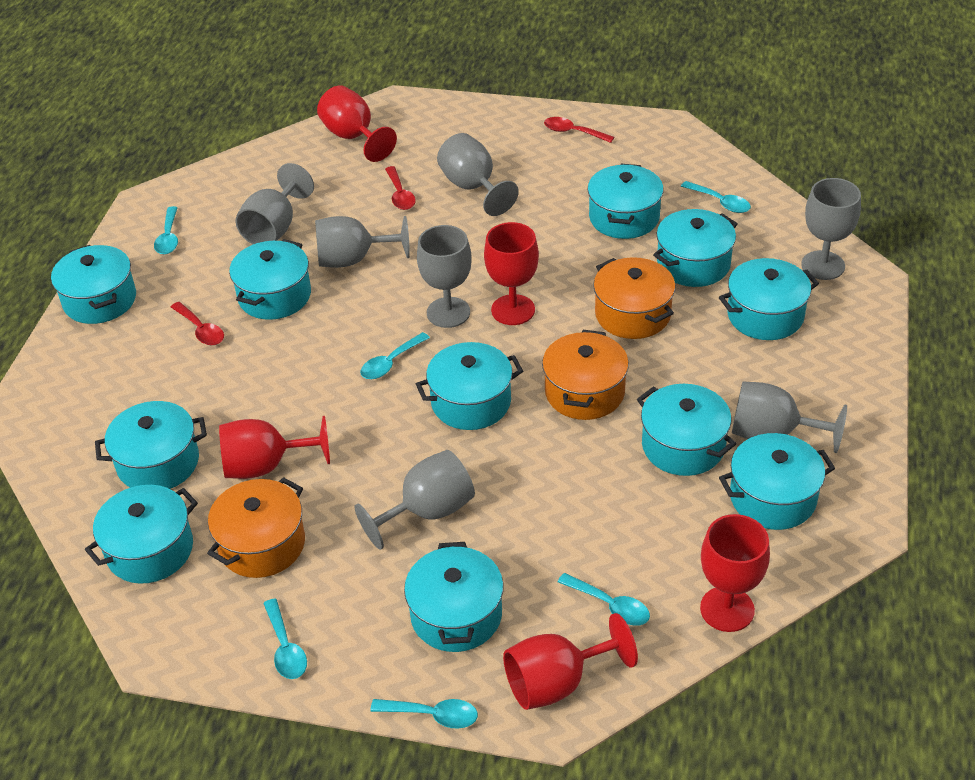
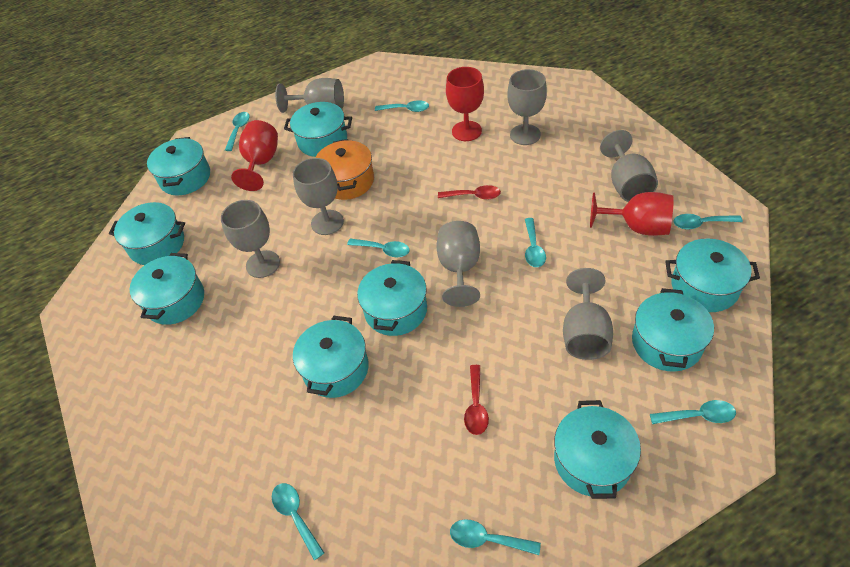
orange pot: [207,477,305,578] [542,330,629,420] [593,257,675,339] = 3 -> [315,139,374,200] = 1
red goblet: [219,416,330,479] [317,86,397,162] [484,222,539,325] [503,613,638,710] [700,514,770,632] = 5 -> [231,120,278,191] [446,67,484,141] [590,192,674,236] = 3
red spoon: [171,302,224,345] [385,166,416,210] [544,117,614,143] = 3 -> [438,185,501,200] [464,365,489,435] = 2
turquoise pot: [51,245,136,324] [85,485,198,584] [95,401,207,489] [229,239,311,320] [404,542,504,652] [416,342,523,430] [588,164,664,239] [637,384,736,476] [653,209,738,287] [719,258,819,340] [719,433,835,530] = 11 -> [109,202,185,265] [130,253,204,325] [147,137,210,195] [284,102,352,157] [293,316,369,398] [357,260,427,336] [554,400,641,499] [632,288,714,372] [665,239,760,312] = 9
turquoise spoon: [154,206,178,254] [263,599,307,679] [360,332,430,379] [370,699,478,728] [558,573,650,626] [681,181,751,213] = 6 -> [225,112,250,151] [272,483,324,560] [347,239,410,257] [375,100,429,112] [450,519,541,555] [525,218,546,267] [650,400,736,424] [673,214,743,229] = 8

